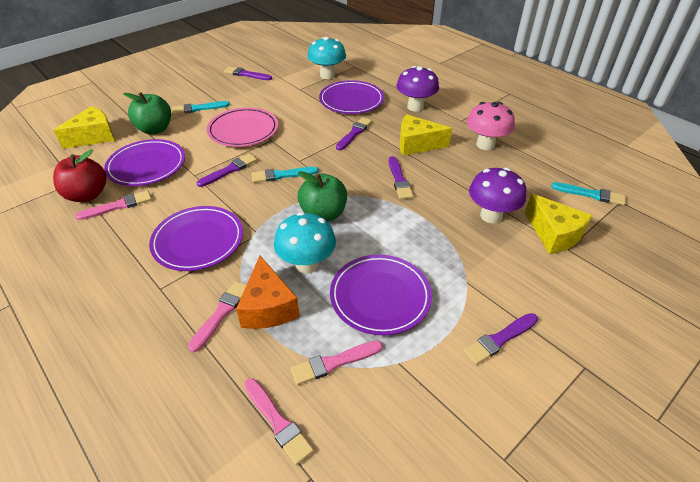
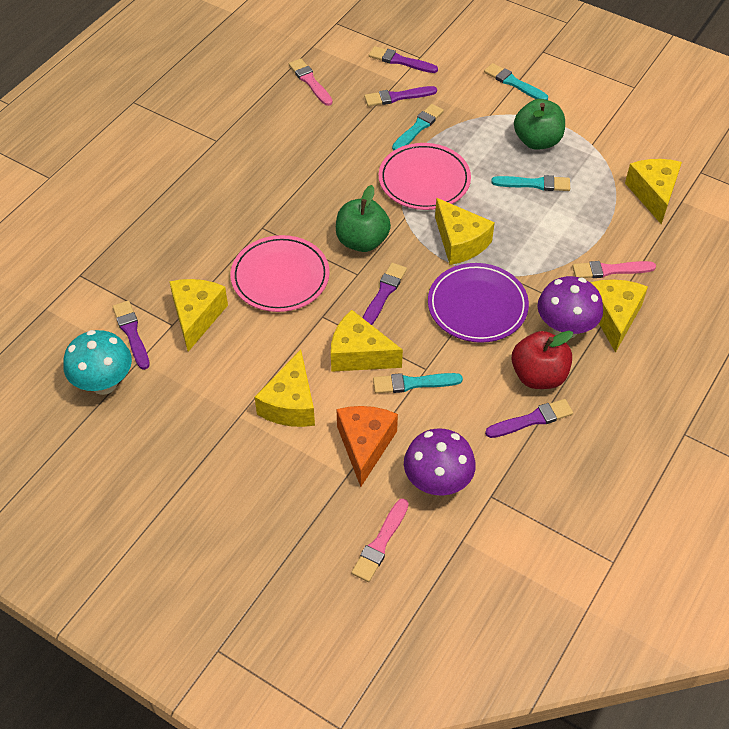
pink brush: [75,190,152,220] [188,281,246,352] [244,378,314,465] [291,340,383,385] = 4 -> [289,59,333,106] [351,498,409,582] [572,261,656,278] = 3
pink mushroom: [467,102,515,150] = 1 -> none = 0
pink plate: [207,108,278,147] = 1 -> [231,235,330,312] [379,143,471,210] = 2
purple plate: [104,139,185,186] [149,206,243,271] [319,80,384,114] [330,255,432,335] = 4 -> [428,263,529,343] = 1
turquoise brush: [172,101,230,115] [252,167,319,183] [551,182,626,205] = 3 -> [373,373,463,394] [392,104,444,151] [484,63,548,100] [491,175,570,191] = 4
turquoise mushroom: [274,212,336,274] [308,37,346,79] = 2 -> [63,330,132,395] = 1
yellow cheese: [53,106,115,149] [400,114,452,156] [525,193,593,254] = 3 -> [169,279,228,352] [255,350,315,427] [331,310,403,372] [435,198,495,265] [591,279,648,353] [625,159,682,224] = 6

